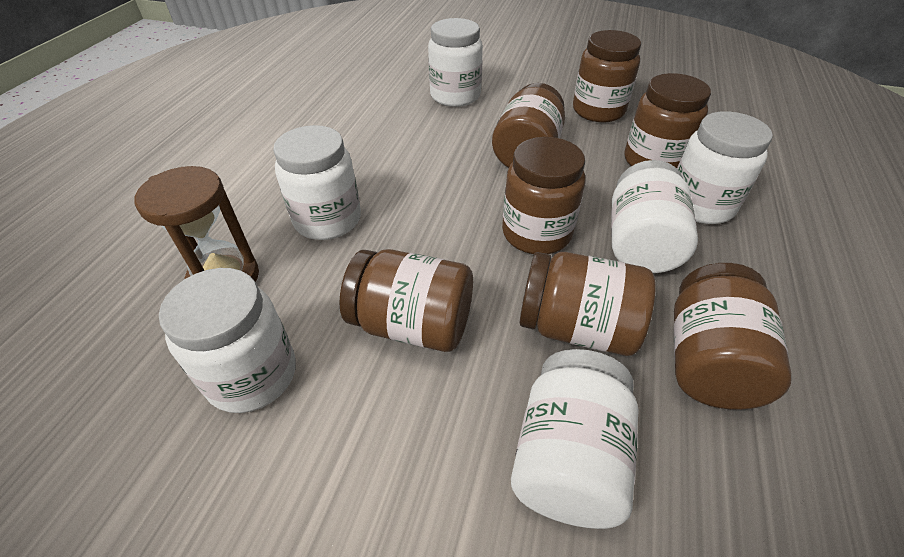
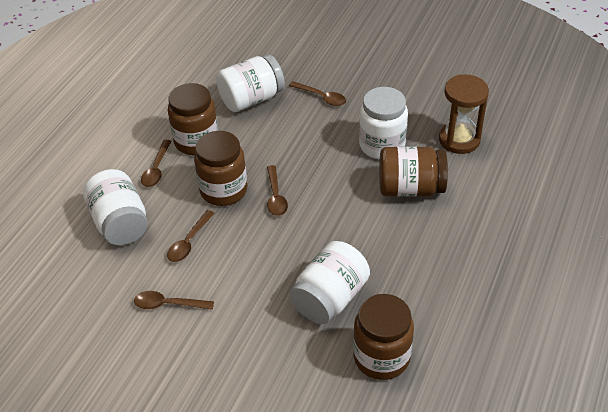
brown jar: [339,249,473,352] [492,83,565,168] [502,137,586,254] [520,252,656,356] [573,30,641,123] [624,73,711,168] [674,263,792,410] = 7 -> [168,83,218,155] [194,131,247,206] [353,294,414,380] [379,146,448,197] = 4
brown spoon: none = 0 -> [134,291,214,310] [141,140,171,187] [167,210,215,262] [267,165,288,216] [289,81,346,106] = 5
white jar: [159,268,296,413] [273,125,361,240] [428,18,483,107] [511,349,639,529] [611,160,698,273] [677,111,773,224] = 6 -> [83,169,148,245] [216,55,285,112] [290,241,370,324] [359,87,408,159] = 4

